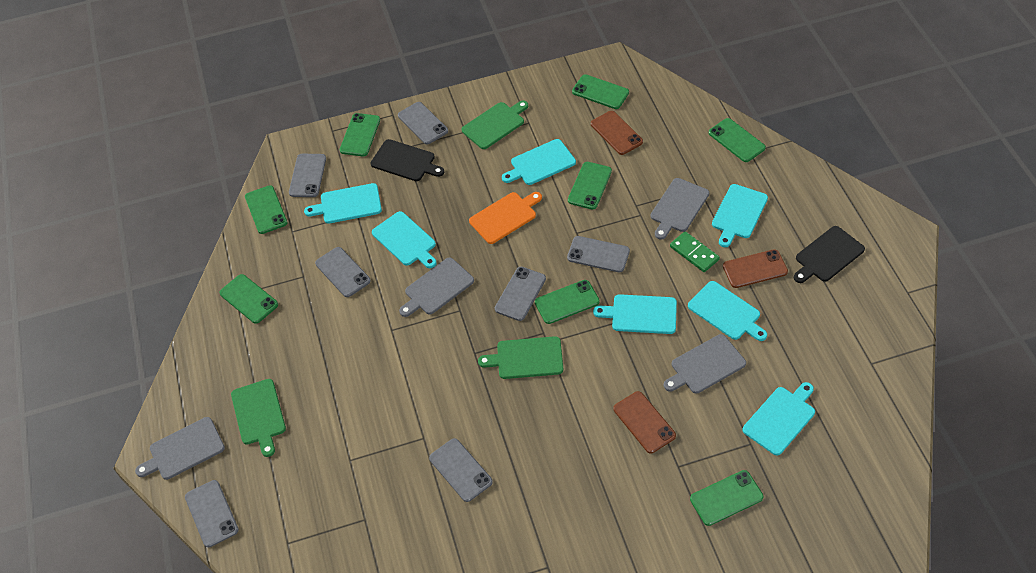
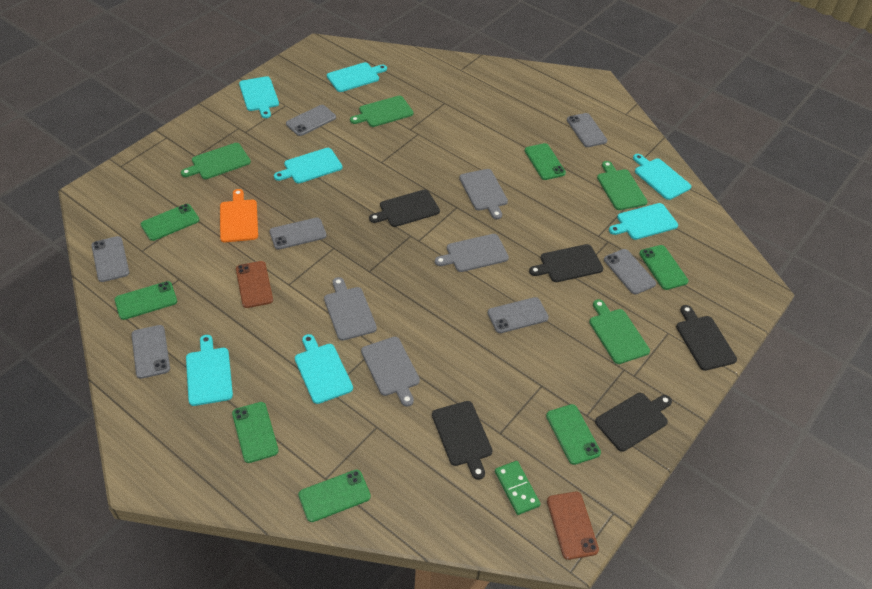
black cutting board: [371,139,444,181] [794,226,865,283] = 2 -> [369,189,440,227] [432,401,492,480] [529,244,603,282] [595,393,672,452] [676,305,737,371] = 5
brown phone: [591,111,643,155] [613,391,676,453] [723,249,788,288] = 3 -> [236,261,273,308] [547,492,599,560] = 2
green cutting board: [231,379,286,457] [462,100,528,149] [478,336,563,379] = 3 -> [181,143,251,179] [350,96,414,127] [589,299,650,364] [597,161,648,210] = 4
green phone: [219,274,278,324] [245,185,287,234] [340,113,380,156] [535,280,600,324] [568,162,612,210] [572,74,629,109] [690,470,763,526] [709,118,766,162] = 8 -> [115,281,177,320] [141,204,199,241] [232,402,279,463] [298,469,371,522] [525,143,566,180] [546,404,601,465] [640,245,689,290] = 7

